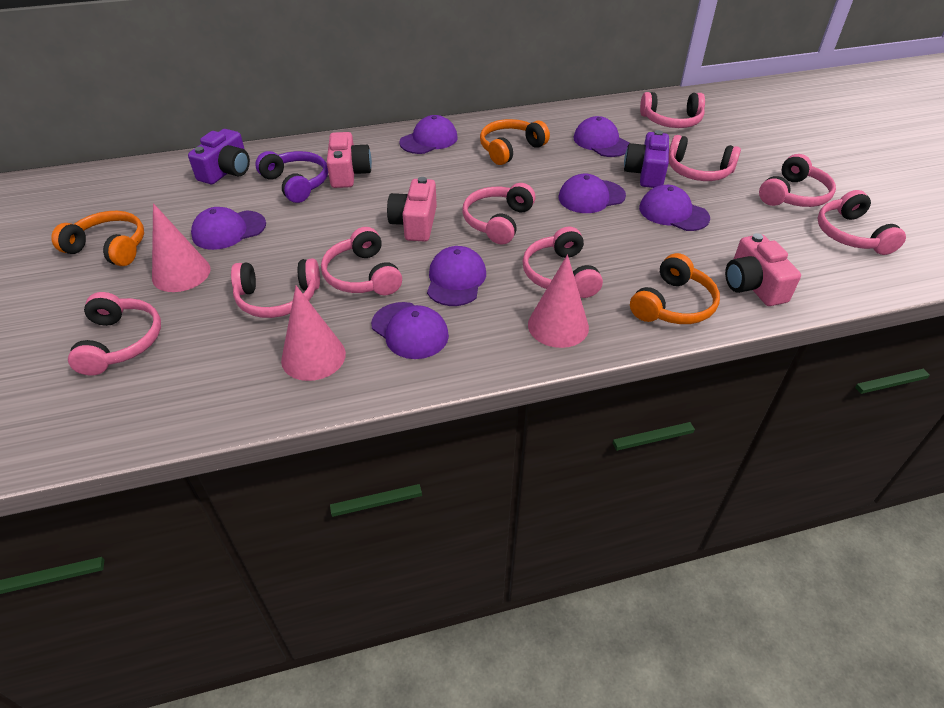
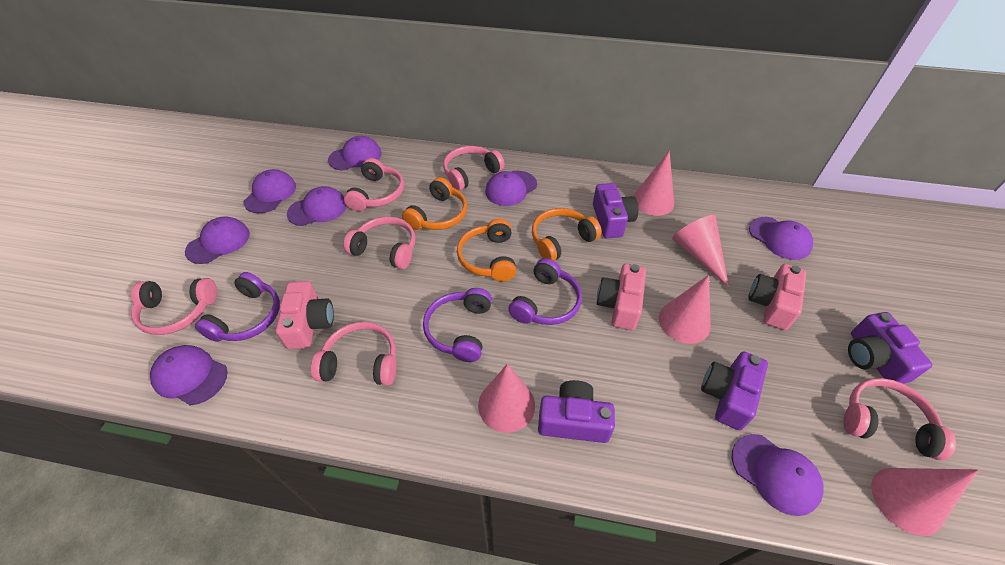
pink cone: [152,203,211,292] [281,285,346,381] [528,254,589,348] = 3 -> [478,364,535,433] [633,151,674,216] [659,275,711,344] [672,215,729,287] [871,468,978,536] = 5
pink headphones: [68,292,161,376] [231,259,320,318] [321,227,402,295] [463,183,536,245] [522,227,603,298] [640,92,705,128] [669,135,741,181] [759,154,836,207] [817,190,906,255] = 9 -> [131,278,217,335] [311,322,397,386] [344,158,404,211] [344,217,416,269] [443,146,505,191] [844,378,956,460] = 6
purple camera: [188,129,250,184] [624,130,669,188] = 2 -> [538,380,615,443] [593,183,638,238] [701,351,768,430] [848,312,932,384] = 4
purple cap: [191,207,266,250] [371,302,449,359] [399,115,458,154] [427,246,486,306] [559,174,626,213] [573,116,629,157] [639,185,710,231] = 7 -> [150,345,228,406] [185,216,250,264] [244,169,296,213] [287,186,347,226] [328,136,382,171] [485,171,537,206] [732,434,824,516] [749,217,813,260] = 8
purple headphones: [255,151,328,203] = 1 -> [195,272,280,342] [423,288,492,362] [508,258,582,325] = 3

